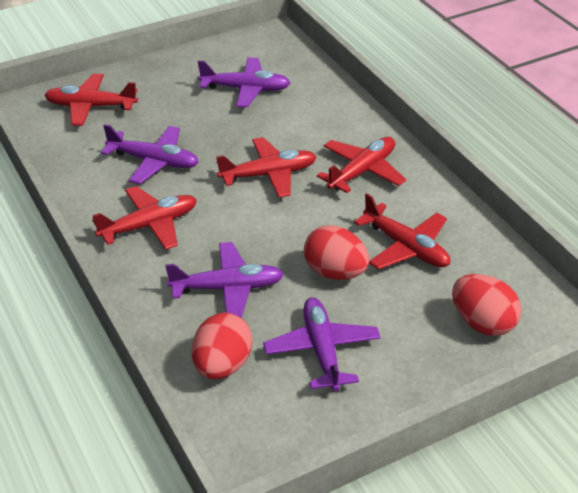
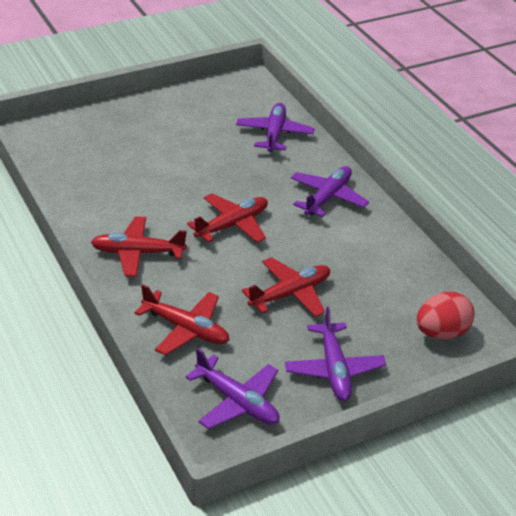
red egg: [192,313,252,379] [304,225,369,280] [452,274,522,336] = 3 -> [416,292,475,339] = 1
red plane: [44,74,138,126] [92,186,197,250] [216,137,317,198] [317,137,406,193] [354,193,450,269] = 5 -> [91,216,187,277] [134,284,229,355] [187,194,268,243] [242,257,330,317] = 4

